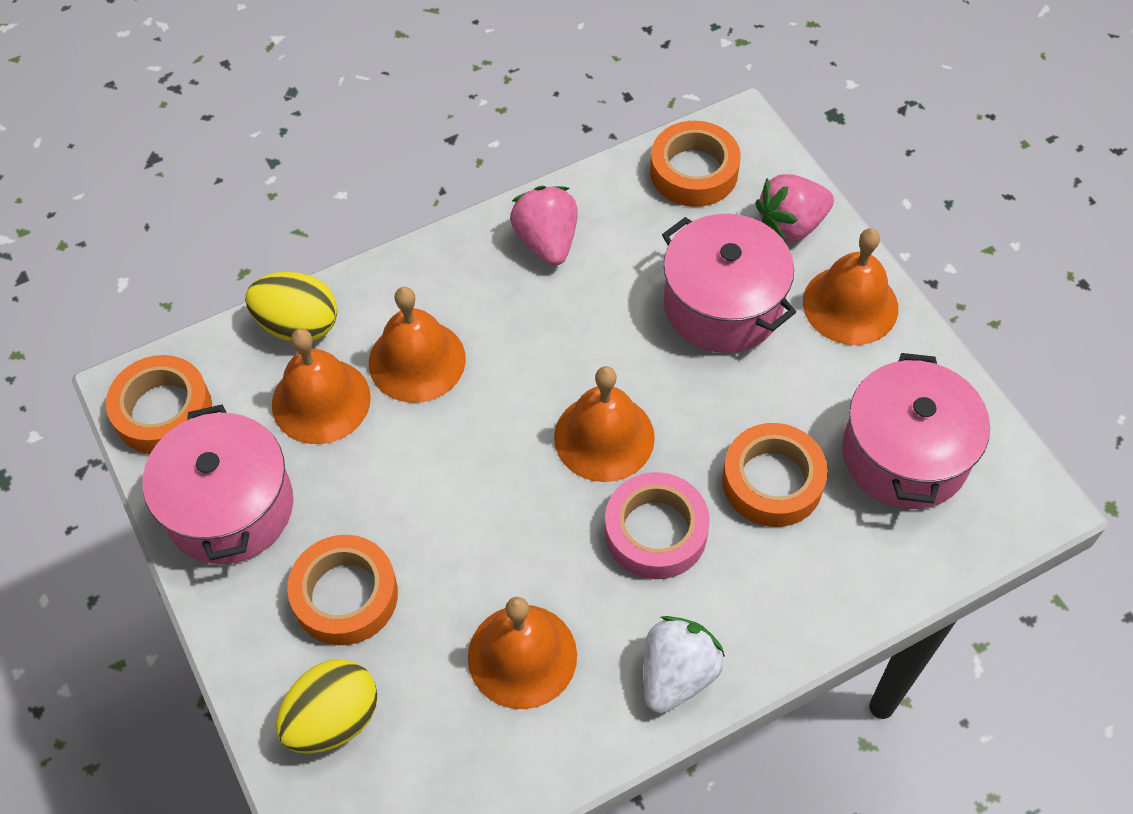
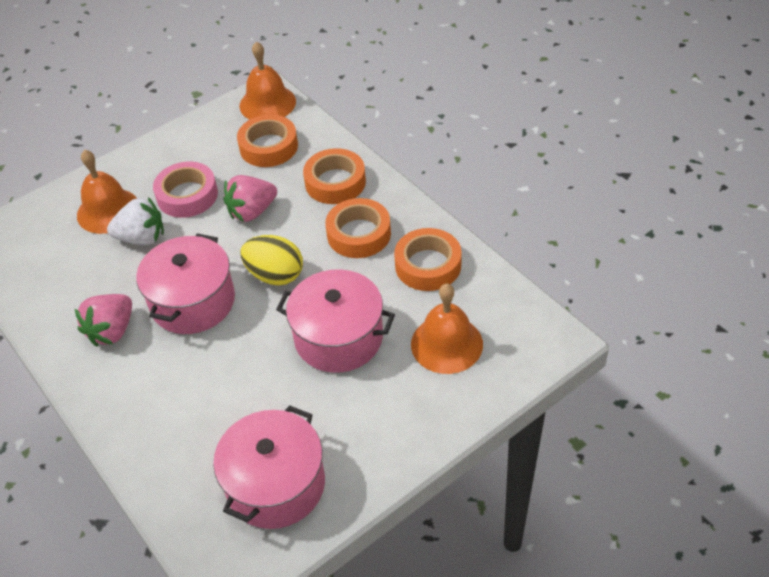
orange bell: [272,329,371,444] [369,287,466,403] [468,597,577,709] [554,366,655,482] [803,228,898,345] = 5 -> [77,150,137,234] [239,41,296,119] [411,284,483,374] = 3
yellow egg: [245,272,337,342] [276,659,378,754] = 2 -> [240,235,303,286] = 1

